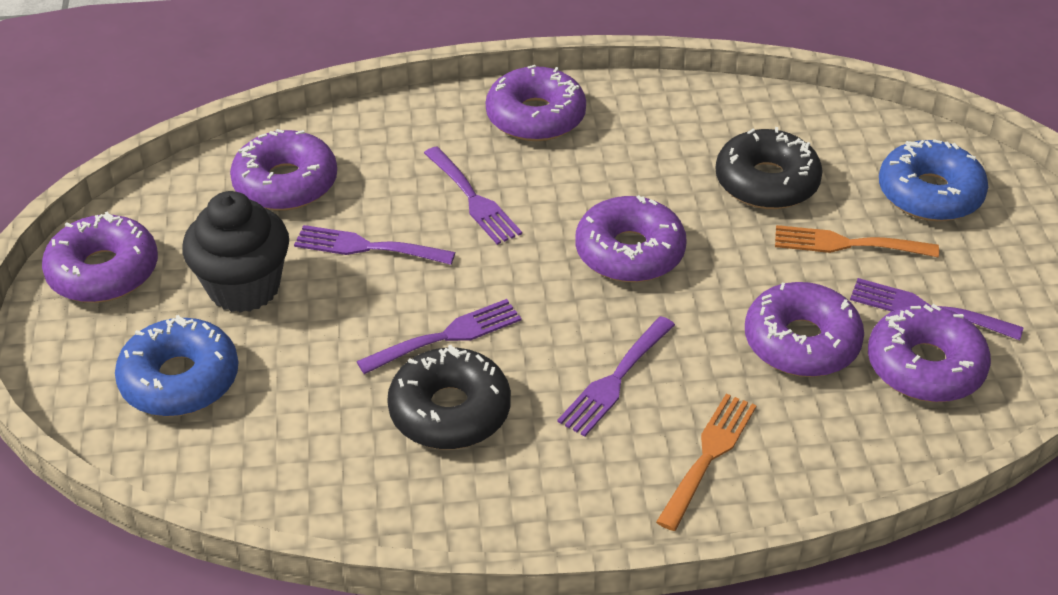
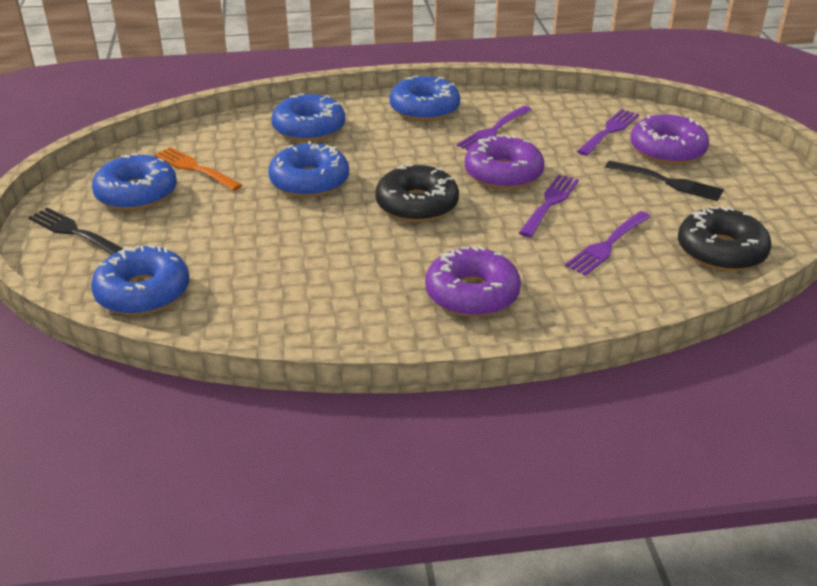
black cupcake: [182,191,289,313] = 1 -> none = 0
black fork: none = 0 -> [28,207,123,255] [605,161,724,201] = 2
blue donut: [115,315,238,417] [879,139,988,221] = 2 -> [91,245,190,315] [92,154,177,211] [268,141,349,198] [271,94,345,142] [389,76,460,121] = 5
orange fork: [656,394,757,531] [775,225,939,257] = 2 -> [154,147,242,191] = 1
purple donut: [42,211,158,303] [230,129,337,211] [486,65,586,141] [575,195,687,282] [745,282,864,377] [868,304,991,402] = 6 -> [425,246,521,317] [465,135,544,190] [630,114,709,165] = 3
purple fork: [294,225,455,265] [356,299,521,374] [424,147,522,245] [557,316,675,437] [850,278,1024,340] = 5 -> [457,106,532,150] [519,175,579,237] [565,211,651,276] [577,109,639,156] = 4

